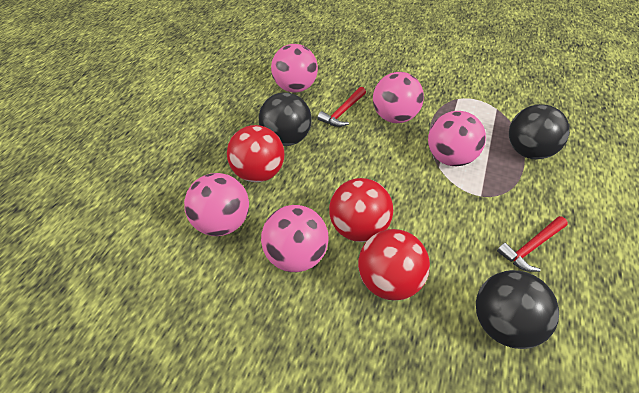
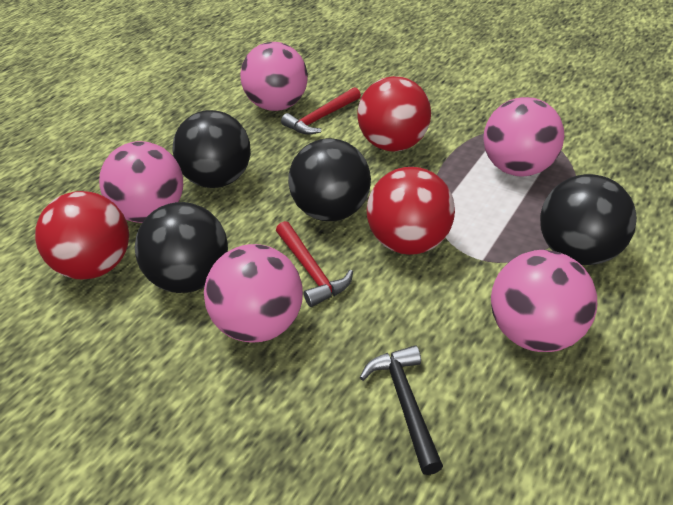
black ball: [259,92,312,146] [476,270,559,349] [509,104,570,159] = 3 -> [135,202,228,293] [173,110,251,188] [288,138,371,221] [540,174,637,265] = 4
black hammer: none = 0 -> [360,345,443,475] = 1

